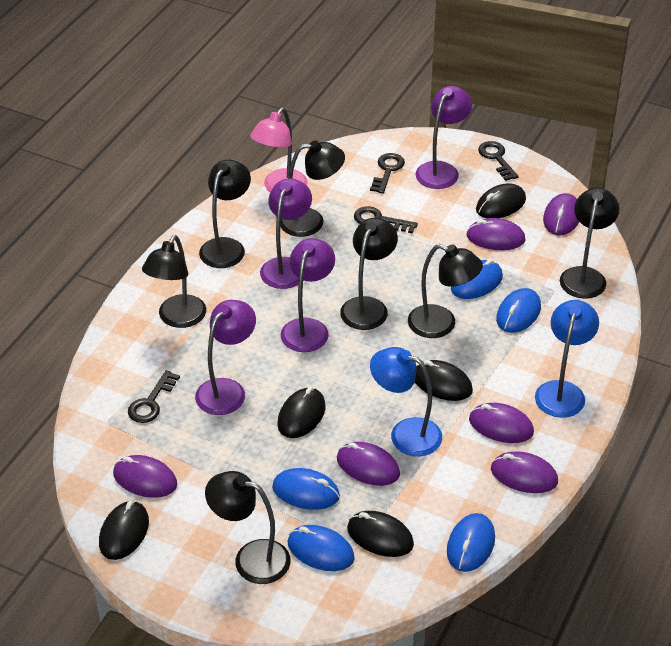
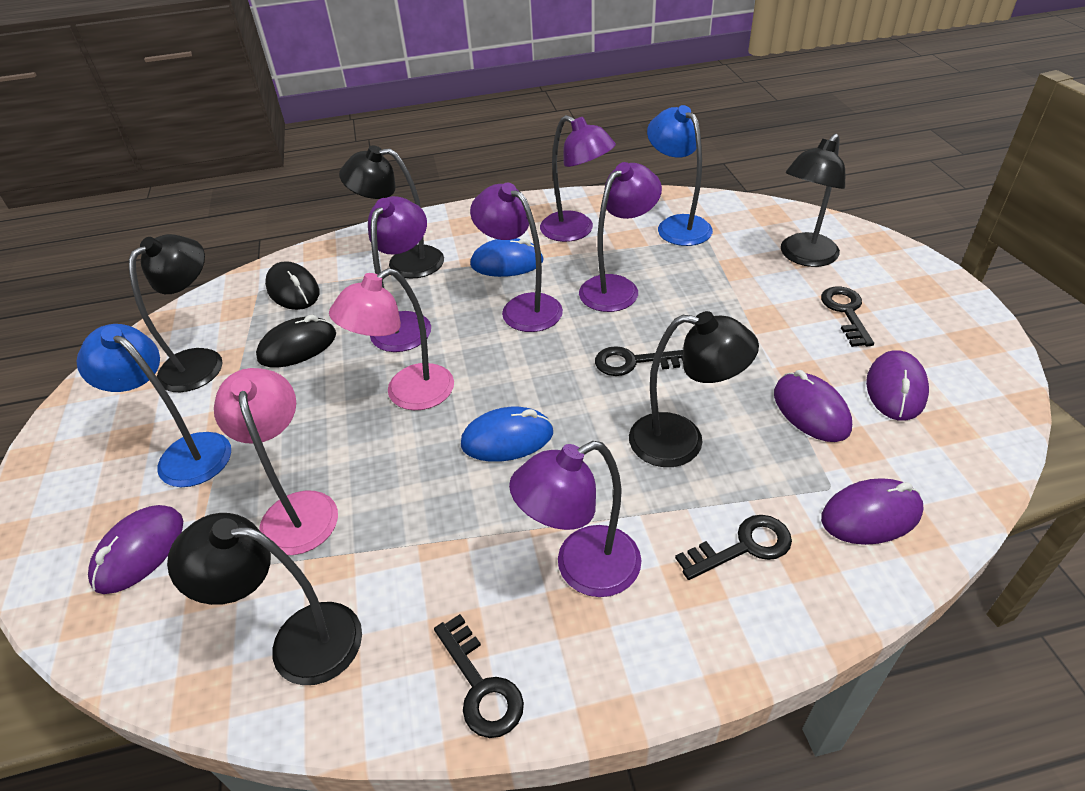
black lamp: [142,235,206,328] [199,160,251,268] [205,471,291,584] [280,141,345,237] [340,218,398,330] [408,244,483,338] [560,188,619,299] = 7 -> [129,234,222,392] [167,513,362,685] [339,145,444,278] [629,311,759,467] [781,134,845,267] = 5
black mouse: [99,501,149,560] [277,387,326,438] [347,511,414,557] [415,360,473,401] [476,183,526,218] = 5 -> [256,315,336,368] [265,261,319,310] = 2
blue mouse: [272,468,340,510] [287,525,355,571] [447,513,495,572] [451,259,503,299] [496,288,541,333] = 5 -> [461,407,553,462] [470,238,544,277] = 2
pink lamp: [250,107,308,193] = 1 -> [214,368,338,555] [329,268,454,410] = 2
purple lamp: [195,300,256,415] [260,178,312,289] [281,238,335,352] [415,86,472,189] = 4 -> [368,196,431,352] [470,183,563,332] [509,441,642,597] [540,115,616,242] [579,162,662,312] = 5
purple mouse: [113,455,177,498] [337,442,400,486] [466,218,526,250] [469,403,534,443] [491,451,558,493] [543,193,579,236] = 6 -> [88,505,183,594] [774,370,852,442] [821,478,923,545] [866,350,929,421] = 4

